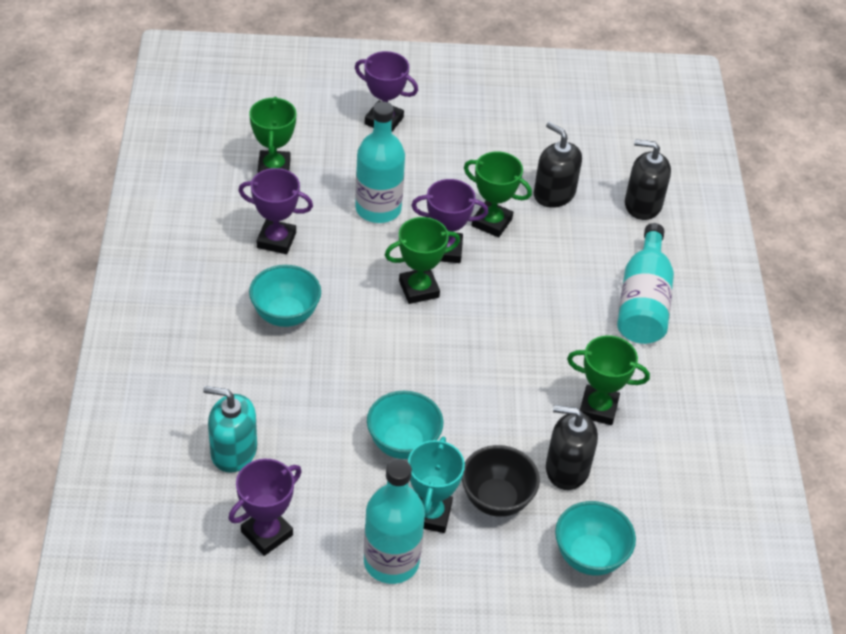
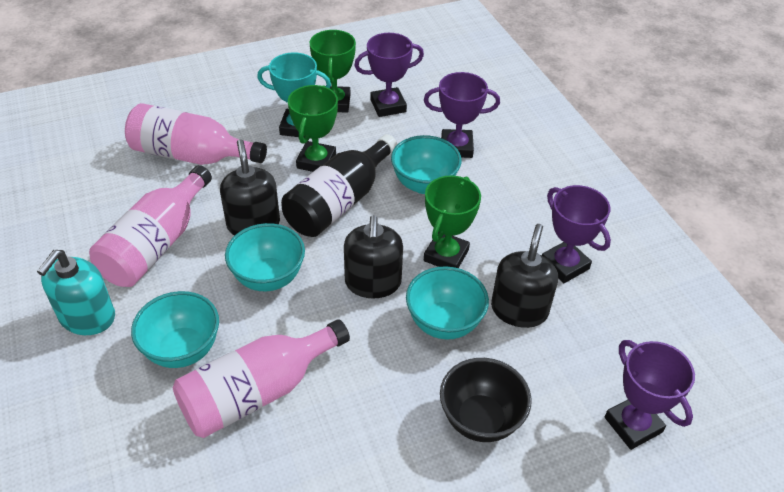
black bottle: none = 0 -> [281,134,398,237] = 1
green trophy: [249,97,296,173] [385,217,460,304] [464,152,532,237] [567,335,650,425] = 4 -> [288,85,338,172] [310,30,356,113] [424,175,481,268] = 3
pink bottle: none = 0 -> [89,165,212,287] [125,103,267,165] [173,319,350,438] = 3
turquoise bottle: [355,102,405,223] [364,459,425,584] [617,223,674,344] = 3 -> none = 0
turquoise bowl: [249,265,321,327] [367,391,443,459] [555,501,636,575] = 3 -> [131,291,219,368] [225,223,305,291] [391,135,462,194] [406,266,489,339] = 4

